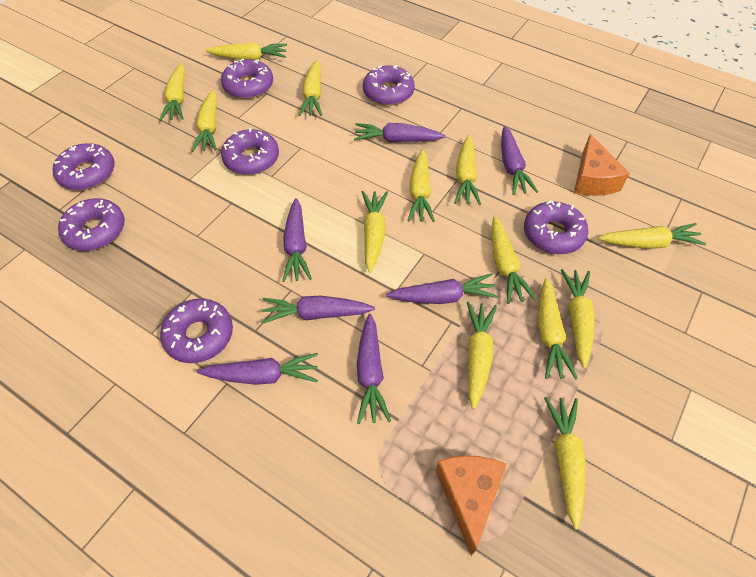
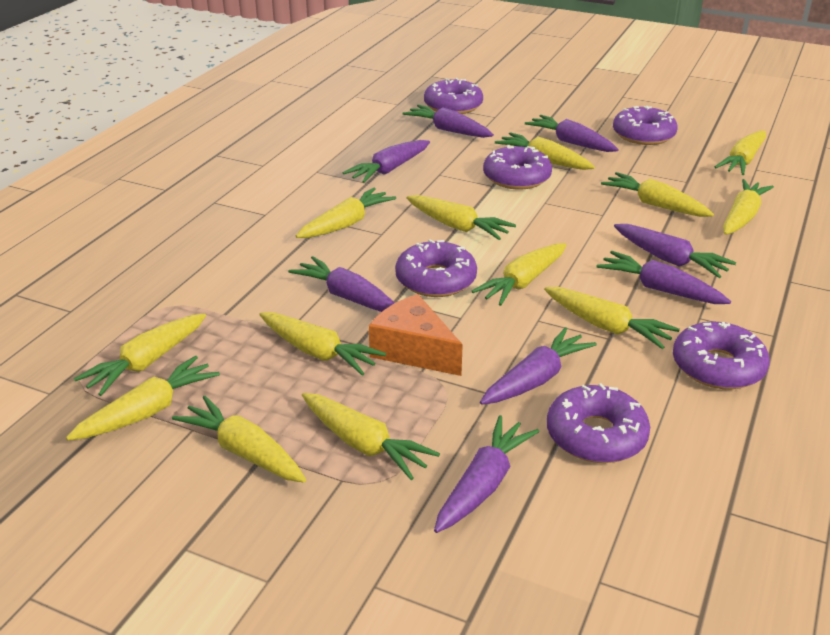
orange cheese: [435,455,506,556] [574,134,630,196] = 2 -> [369,294,463,376] = 1
purple carrot: [197,353,318,385] [261,296,375,324] [282,198,312,282] [354,123,446,143] [357,314,391,424] [386,273,498,304] [501,126,538,195] = 7 -> [288,256,394,312] [343,140,430,183] [403,105,494,138] [434,415,540,533] [480,327,597,405] [525,115,619,152] [596,251,731,304] [614,224,736,278] = 8
purple donut: [53,143,115,190] [58,198,125,251] [160,298,233,363] [221,59,273,99] [221,128,279,175] [363,65,415,106] [524,200,588,254] = 7 -> [395,239,477,297] [424,78,483,114] [483,145,552,189] [547,383,650,463] [613,106,678,145] [673,322,770,389] = 6

